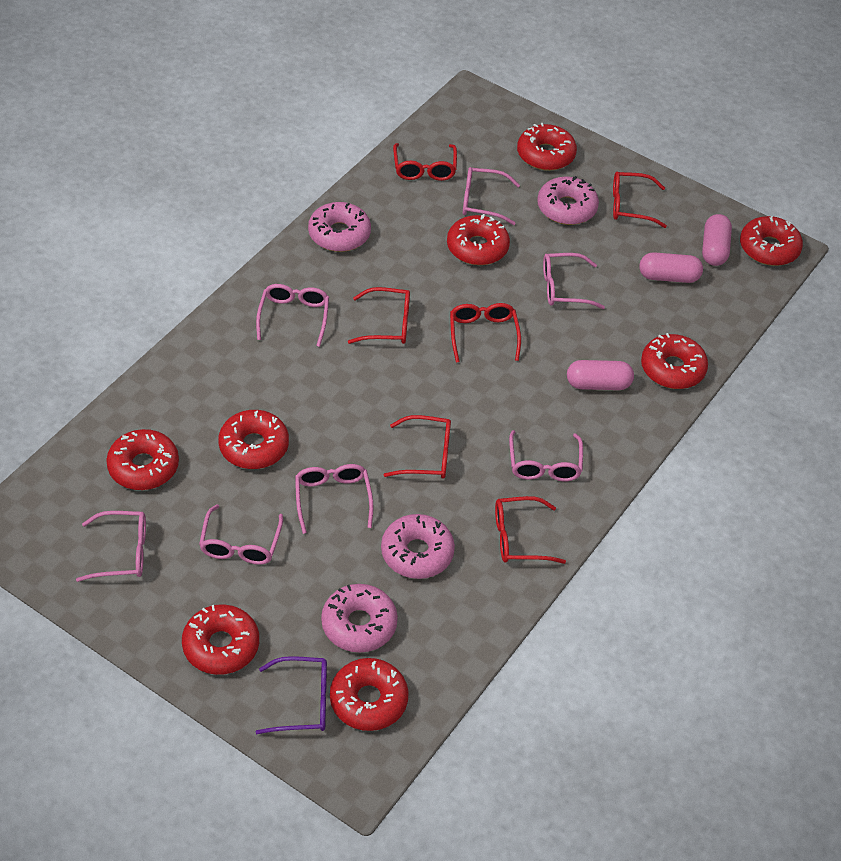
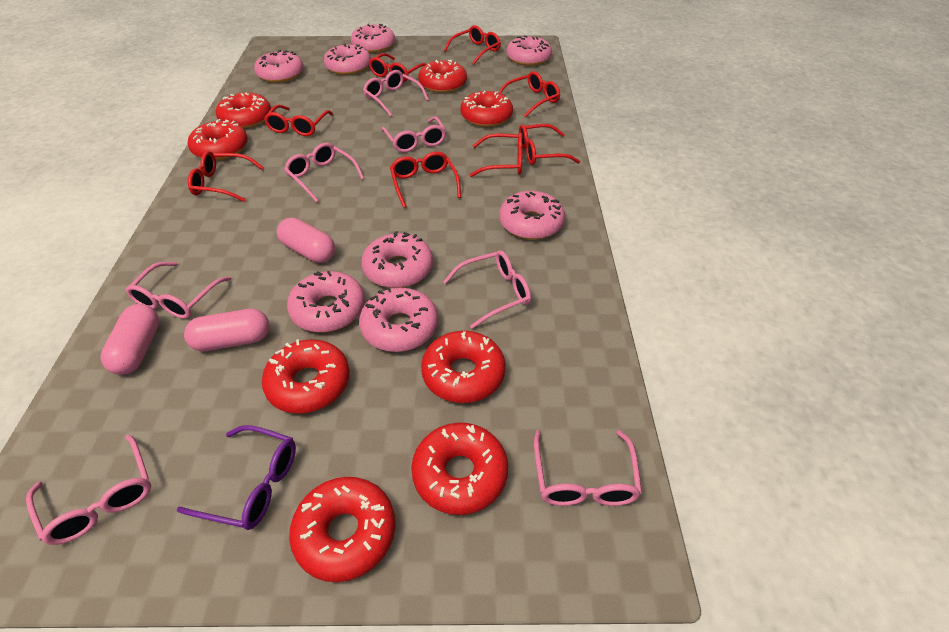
pink donut: [308,202,371,252] [321,584,398,653] [381,514,455,579] [537,176,599,225] = 4 -> [254,50,303,83] [287,271,365,332] [324,43,371,75] [351,24,395,53] [359,287,438,352] [361,231,433,288] [499,191,565,240] [506,35,552,66] = 8
red glasses: [348,287,410,344] [384,415,451,478] [393,143,457,181] [450,303,521,363] [495,496,566,564] [613,172,667,228] = 6 -> [188,151,264,202] [264,105,333,136] [368,53,426,82] [390,152,461,208] [444,25,501,65] [470,132,522,177] [499,71,560,118] [519,124,580,165] = 8

